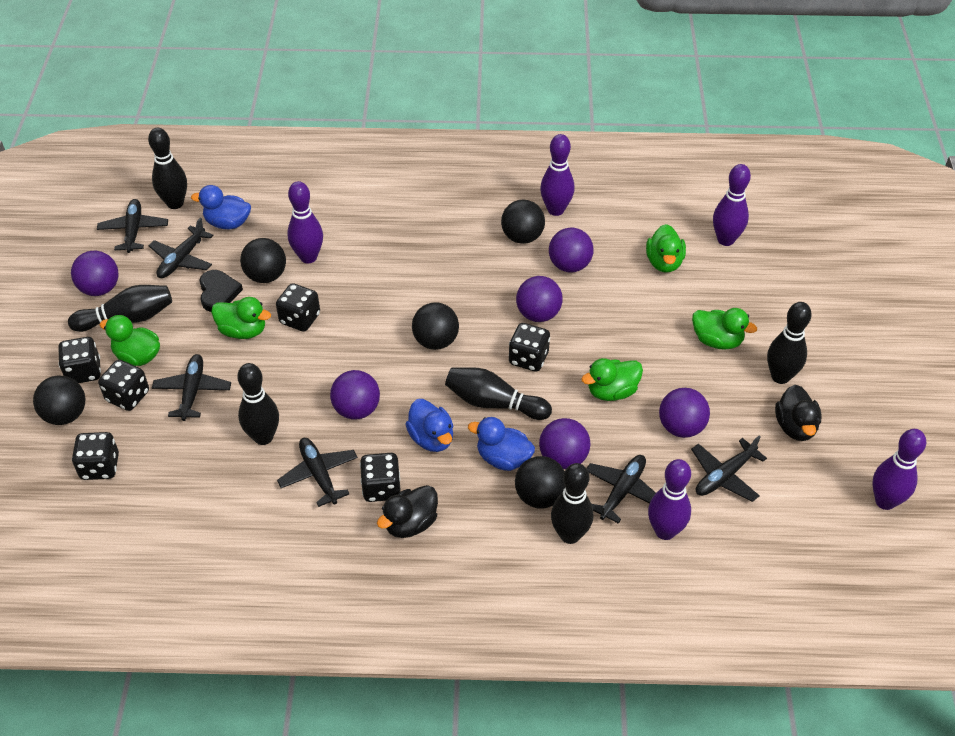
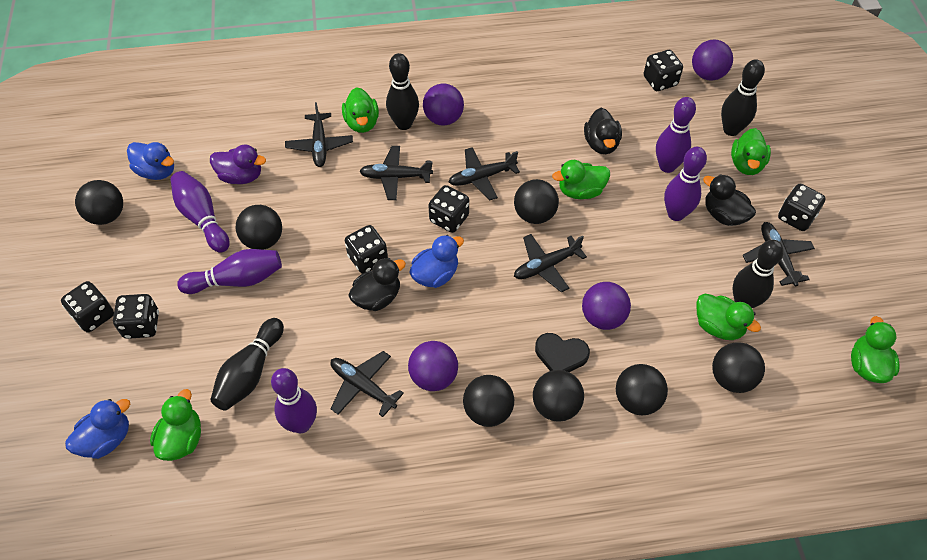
black ball: [33,376,85,425] [240,238,286,283] [412,303,459,350] [501,199,545,244] [515,456,565,508] = 5 -> [75,180,123,225] [236,205,282,250] [463,375,514,427] [514,179,559,224] [533,370,584,422] [616,364,668,415] [712,342,765,393] = 7
black bowling pin: [68,285,172,332] [148,128,187,209] [237,363,279,445] [445,367,552,420] [551,463,593,544] [767,302,812,384] = 6 -> [210,318,284,411] [386,53,419,130] [721,59,765,136] [733,240,784,308] = 4
black duck: [377,485,438,538] [775,385,822,441] = 2 -> [348,258,406,311] [584,108,622,154] [703,174,756,226] = 3
green duck: [100,315,160,366] [211,297,271,339] [581,358,643,401] [646,224,686,273] [692,308,757,350] = 5 -> [150,389,201,461] [342,87,379,133] [552,160,610,199] [697,294,761,340] [731,128,771,175] [851,316,900,383] = 6
purple ball: [71,251,119,296] [330,370,380,419] [516,276,563,322] [539,418,591,469] [549,228,593,273] [659,388,710,438] = 6 -> [408,341,458,391] [423,83,464,126] [582,282,631,330] [692,39,733,81] = 4
purple duck: none = 0 -> [210,145,266,184] = 1

